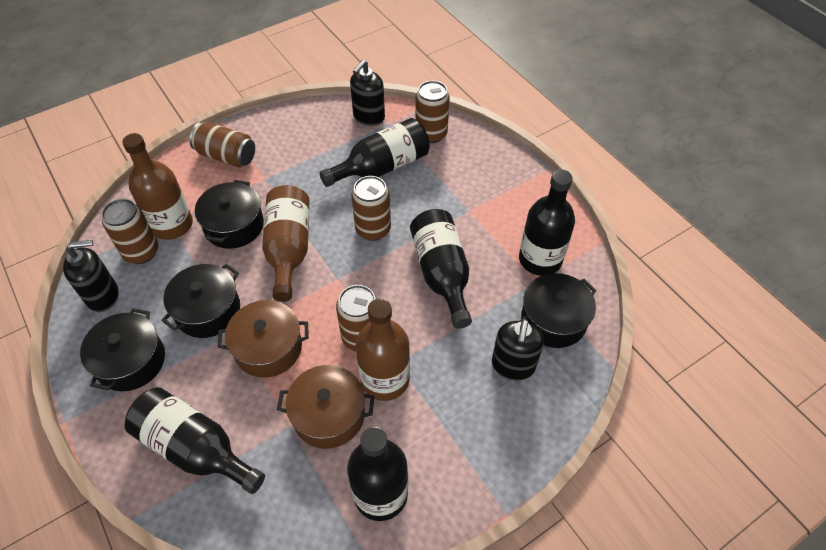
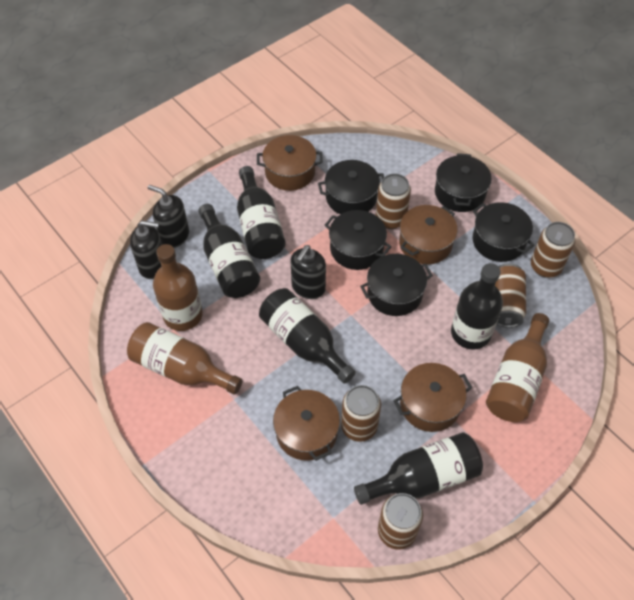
black pot: [80,308,165,391] [161,264,240,338] [195,180,264,249] [520,273,596,348] = 4 -> [318,160,384,214] [325,210,392,270] [360,254,433,316] [435,153,492,212] [472,202,534,262] = 5
brown pot: [218,300,309,378] [277,365,374,449] = 2 -> [257,135,323,191] [273,386,340,461] [393,363,472,432] [399,205,458,264] = 4

